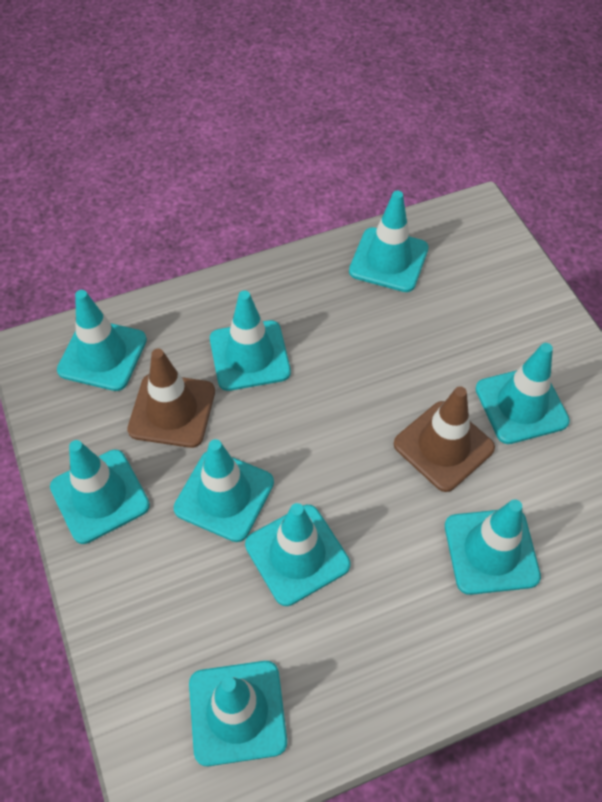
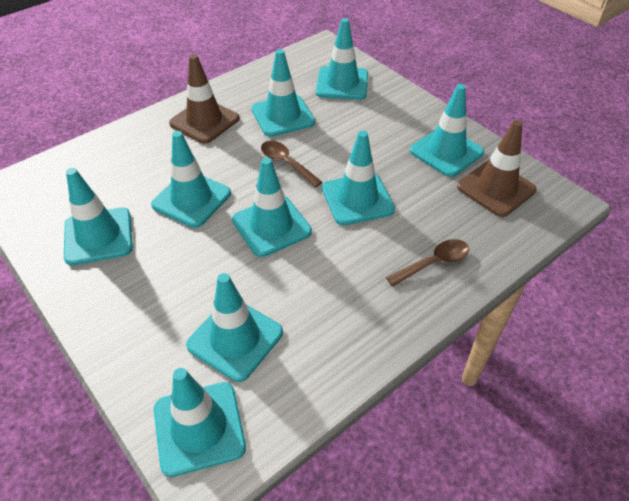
brown spoon: none = 0 -> [261,141,322,187] [386,239,469,286] = 2

